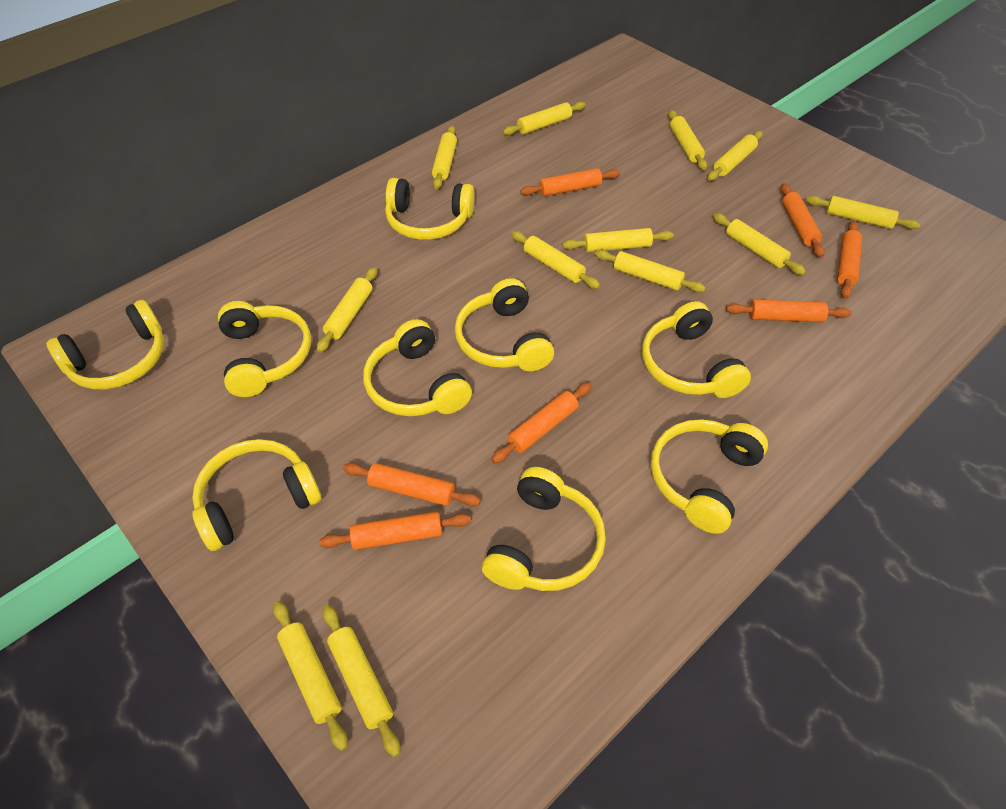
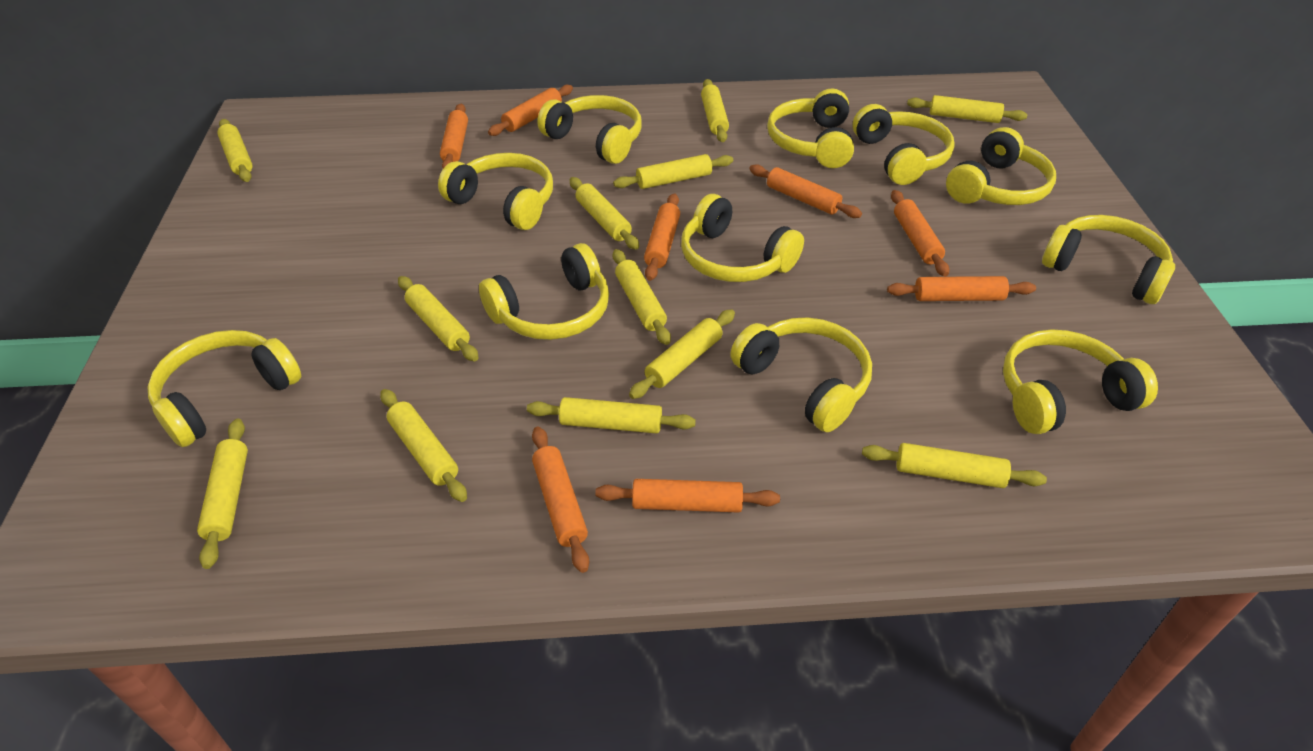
orange rolling pin: [319,512,471,550] [343,463,481,506] [491,383,592,463] [520,168,620,197] [726,300,851,322] [780,183,825,258] [837,221,862,299] = 7 -> [440,104,468,169] [488,85,573,136] [532,427,589,573] [595,479,780,513] [644,193,680,281] [749,164,862,218] [887,276,1036,301] [891,190,949,277] = 8
yellow headphones: [46,300,164,390] [192,439,321,551] [218,301,311,397] [363,319,472,416] [385,178,475,240] [455,278,554,372] [482,467,606,591] [642,301,751,398] [651,419,768,534] = 9 -> [148,330,301,447] [438,153,553,230] [479,243,609,340] [537,95,642,164] [681,194,804,282] [730,317,872,432] [767,89,854,168] [853,104,955,185] [946,127,1056,205] [1003,329,1158,434] [1042,215,1175,304] = 11

